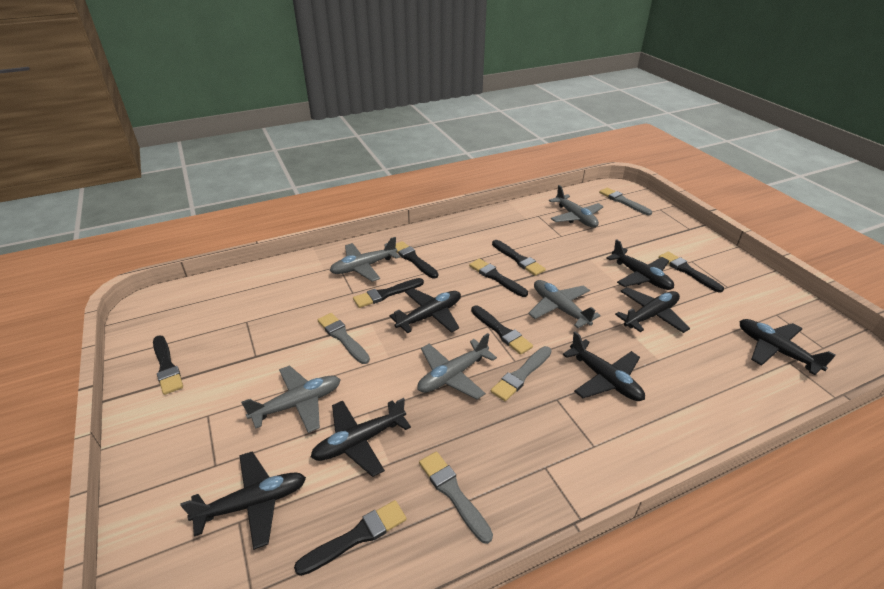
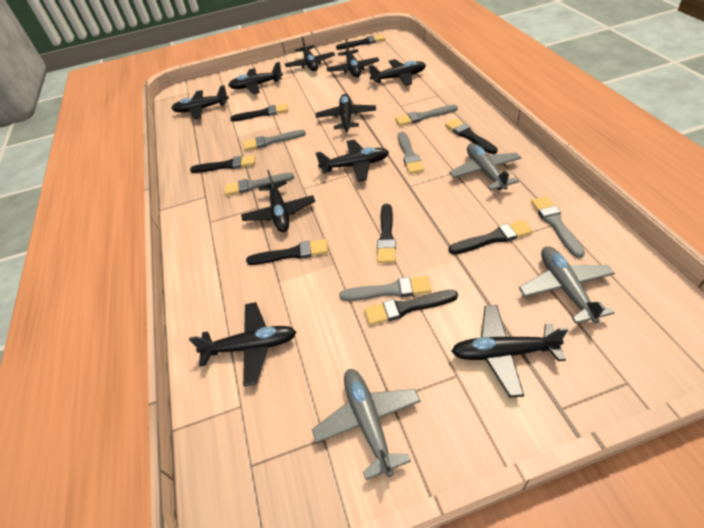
black plane: [180,451,306,550] [311,398,411,477] [389,288,461,333] [563,332,645,401] [606,239,674,290] [615,287,690,333] [739,319,836,375] = 7 -> [171,85,229,119] [189,302,296,386] [228,62,283,94] [241,170,315,232] [285,36,335,71] [316,94,376,132] [316,140,389,182] [326,40,379,77] [369,59,426,86] [451,305,569,398] = 10
grey brush: [318,313,370,364] [419,451,493,544] [491,346,552,401] [599,188,652,215] = 4 -> [225,173,294,196] [243,130,306,151] [339,276,432,301] [395,105,458,126] [398,132,424,174] [531,196,585,258] = 6
grey plane: [241,365,341,433] [330,237,400,282] [417,333,497,400] [528,280,601,328] [549,185,604,228] = 5 -> [312,369,421,480] [449,143,521,190] [519,246,615,324] = 3

